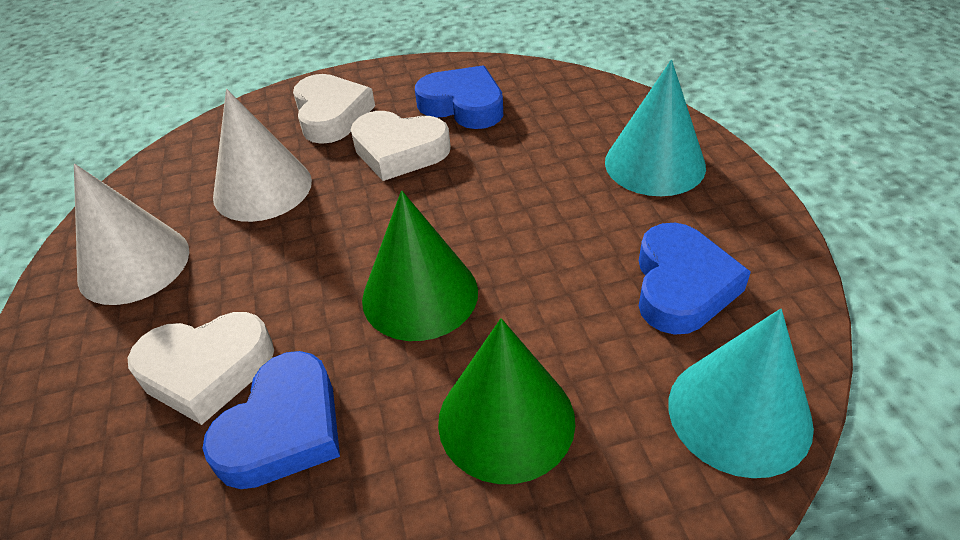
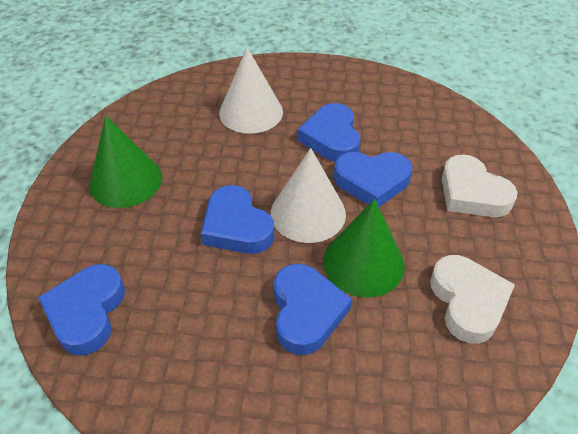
blue heart: [202,351,340,489] [415,66,503,129] [639,223,751,335] = 3 -> [38,264,125,355] [201,185,274,254] [274,264,352,355] [298,103,360,162] [334,152,412,207] = 5
turquoise cone: [605,60,706,196] [668,309,814,478] = 2 -> none = 0
white heart: [128,312,274,425] [293,74,375,144] [351,111,451,181] = 3 -> [430,255,515,344] [442,155,517,217] = 2

